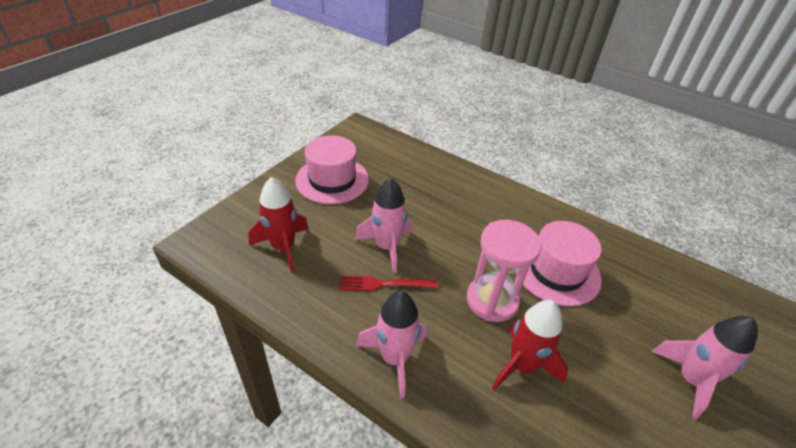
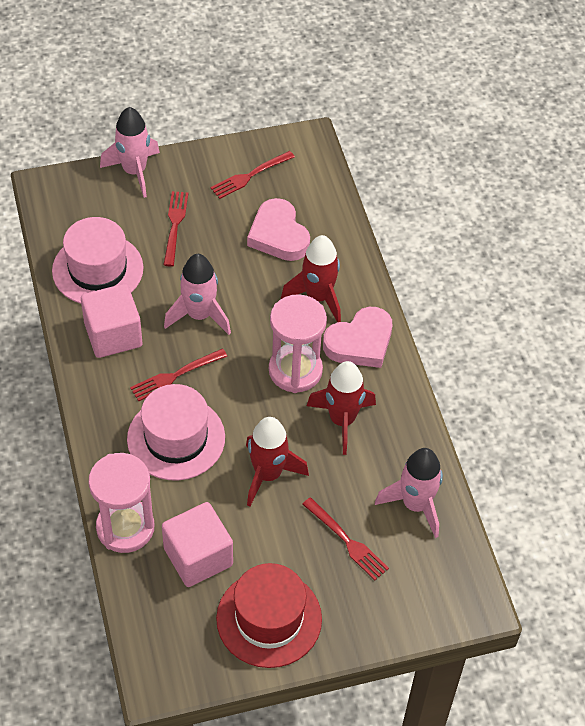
pink cube: none = 0 -> [81,284,142,358] [162,502,233,587] = 2
pink heart: none = 0 -> [247,198,310,261] [323,307,392,368] = 2
pink hourglass: [467,220,541,322] = 1 -> [88,453,154,553] [269,294,327,393] = 2
red fork: [339,276,437,291] = 1 -> [130,348,227,402] [163,191,188,267] [210,151,295,199] [302,497,389,580] = 4
red hat: none = 0 -> [216,563,322,668] = 1
red rocket: [248,177,309,273] [492,300,568,391] = 2 -> [246,417,309,507] [281,235,341,322] [307,361,376,455] = 3

